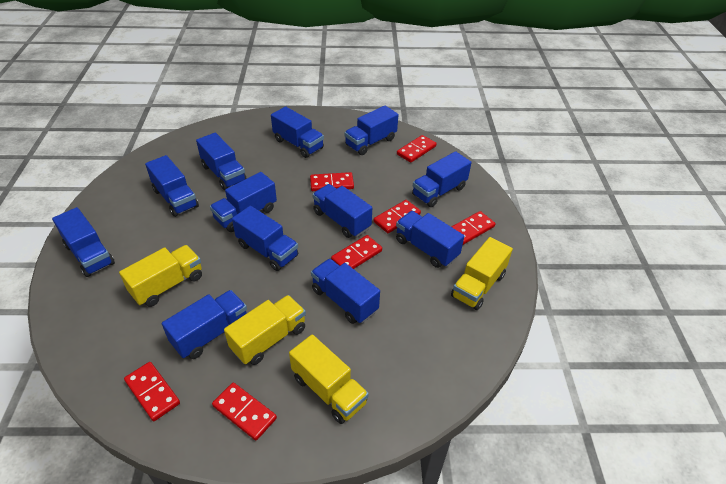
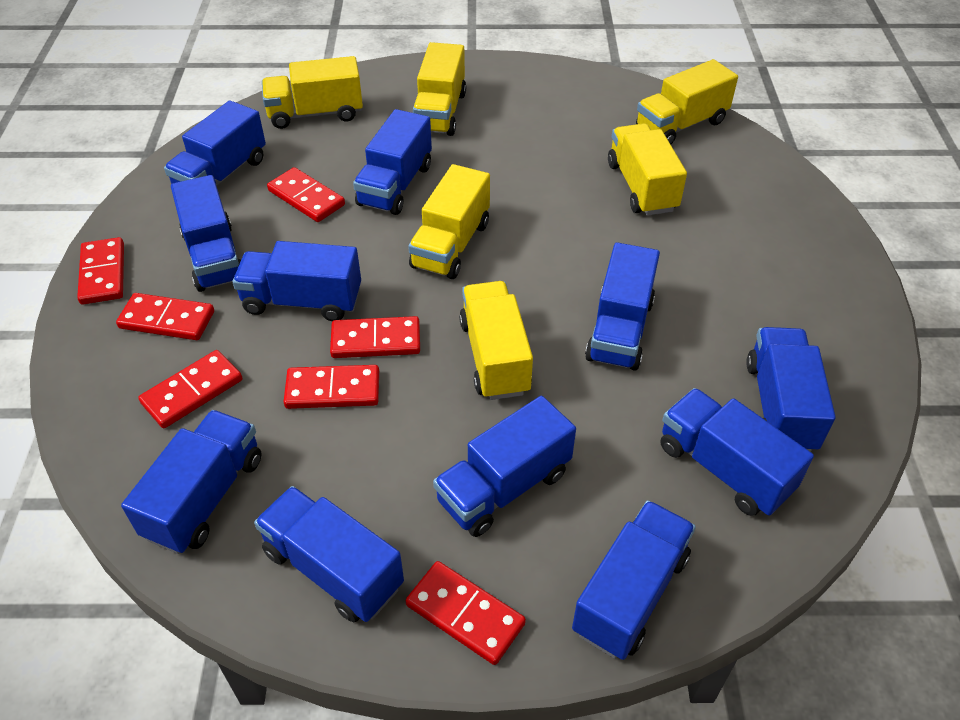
blue truck: [52,207,115,277] [145,155,199,217] [162,290,247,359] [196,132,247,190] [210,172,277,232] [232,206,298,271] [271,106,324,158] [311,259,380,324] [312,184,372,238] [345,106,398,155] [396,211,464,268] [412,151,472,207] = 12 -> [121,410,262,554] [164,100,266,186] [171,175,241,292] [233,241,361,321] [254,486,404,622] [353,109,432,215] [433,396,576,537] [572,500,696,660] [585,242,660,371] [661,388,814,516] [746,327,836,452] = 11
yellow truck: [119,245,202,307] [224,295,306,365] [289,334,369,424] [451,237,513,310] = 4 -> [262,56,363,129] [408,164,490,279] [413,42,466,136] [459,281,533,400] [608,123,687,216] [636,59,738,144] = 6

